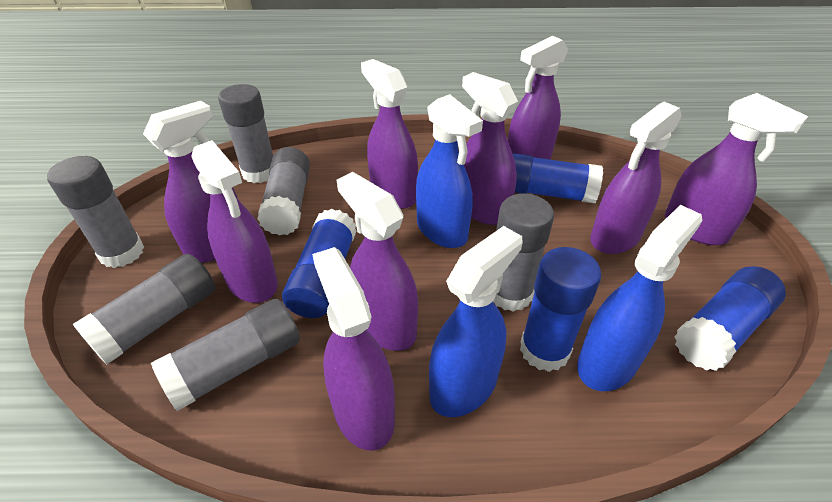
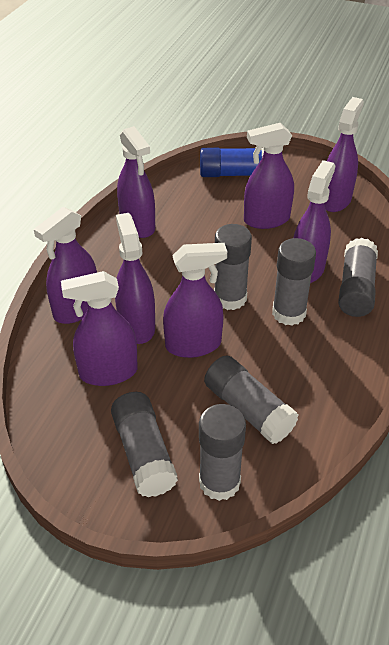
blue glue stick: [282,209,356,318] [512,153,603,203] [520,247,601,372] [674,266,786,371] = 4 -> [200,147,264,177] = 1
blue spray bottle: [416,94,483,248] [429,226,523,417] [577,205,702,391] = 3 -> none = 0
purple spray bottle: [143,101,238,263] [191,140,278,303] [312,247,395,451] [337,172,418,351] [361,59,418,209] [462,72,518,225] [508,36,568,160] [590,102,682,254] [665,93,808,245] = 9 -> [34,207,97,324] [61,271,138,386] [115,213,155,344] [117,126,155,238] [163,243,227,358] [244,123,294,229] [293,160,335,283] [324,97,364,212] = 8

